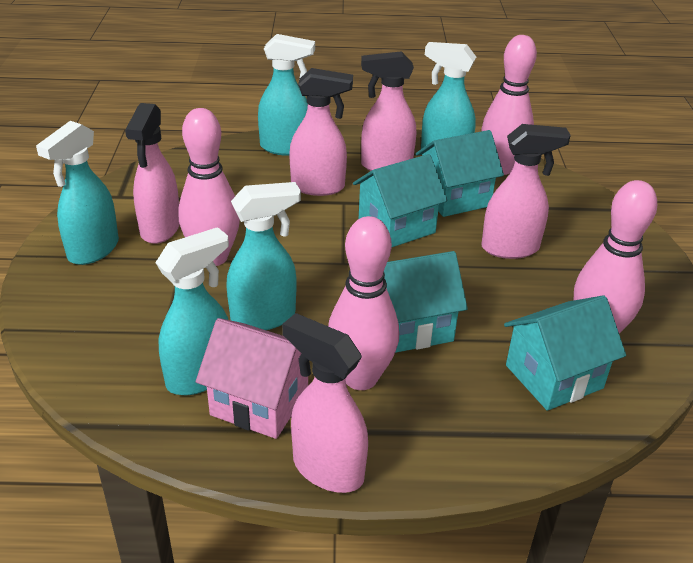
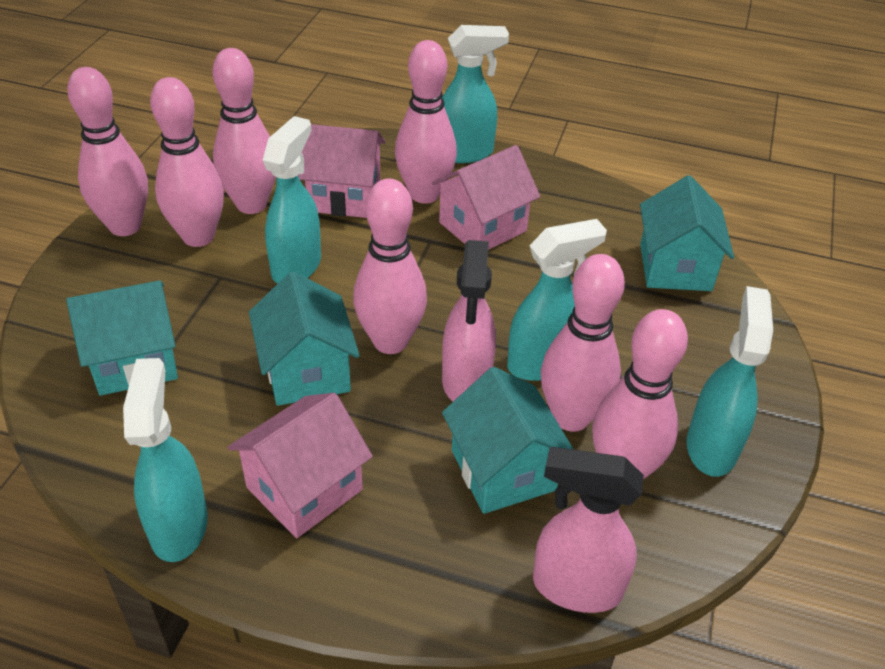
pink bowling pin: [179,108,240,266] [328,216,399,390] [481,35,537,175] [574,180,657,333] = 4 -> [67,67,148,236] [150,77,224,247] [213,48,276,214] [353,179,427,354] [395,40,457,204] [541,254,625,432] [592,309,688,480] = 7
pink house: [196,318,308,439] = 1 -> [227,393,373,538] [298,124,385,218] [432,145,540,250] = 3
pink spray bottle: [125,103,180,244] [282,313,368,493] [289,68,353,196] [361,51,416,171] [482,124,571,259] = 5 -> [442,240,496,401] [533,447,644,613] = 2

